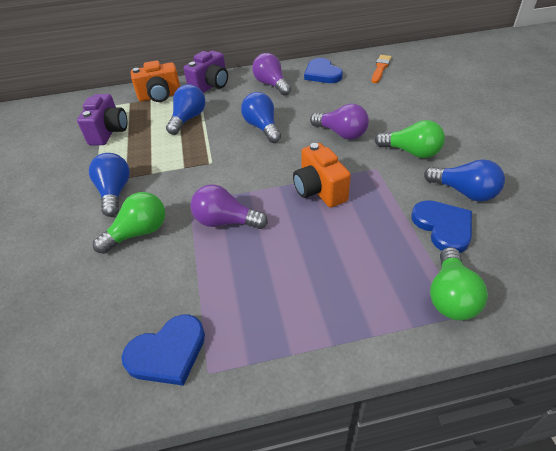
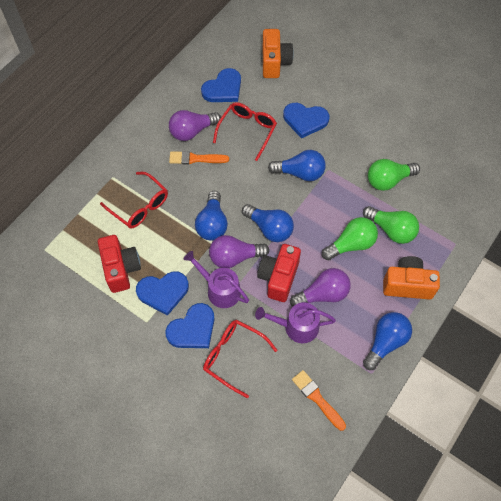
blue heart: [122,314,205,386] [304,58,343,83] [411,200,472,253] = 3 -> [136,271,189,316] [165,303,215,348] [201,68,241,102] [283,103,329,138] = 4
orange brush: [372,55,392,83] = 1 -> [169,151,229,164] [292,370,346,431] = 2
purple camera: [77,94,128,145] [184,50,228,93] = 2 -> none = 0
purple watering can: none = 0 -> [183,251,249,308] [255,302,336,343] = 2
red camera: none = 0 -> [98,235,141,293] [257,244,301,302] = 2
red glasses: none = 0 -> [100,172,168,229] [203,320,278,398] [213,102,277,161] = 3

